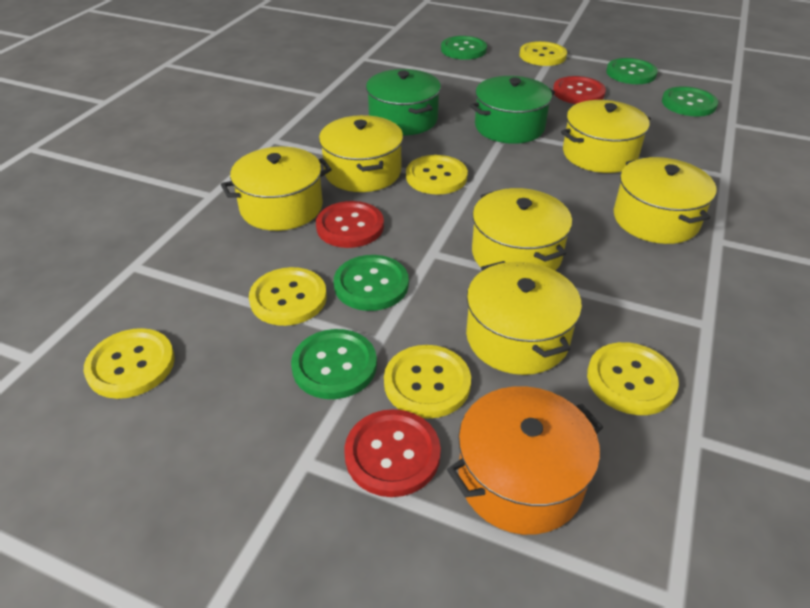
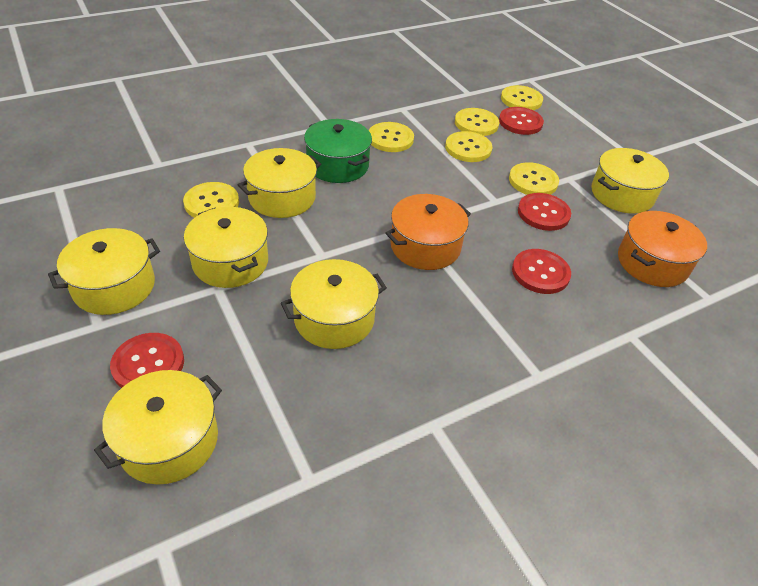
green button: [291,329,377,399] [334,255,409,311] [441,36,487,60] [606,58,658,84] [662,86,718,117] = 5 -> none = 0
green pot: [366,69,441,135] [470,76,555,144] = 2 -> [304,119,372,183] = 1
orange pot: [447,386,603,535] = 1 -> [386,194,471,270] [618,211,707,287] = 2
red button: [316,201,384,248] [344,409,441,497] [553,76,606,104] = 3 -> [110,333,184,388] [499,107,544,135] [512,249,571,294] [518,193,571,231] = 4

